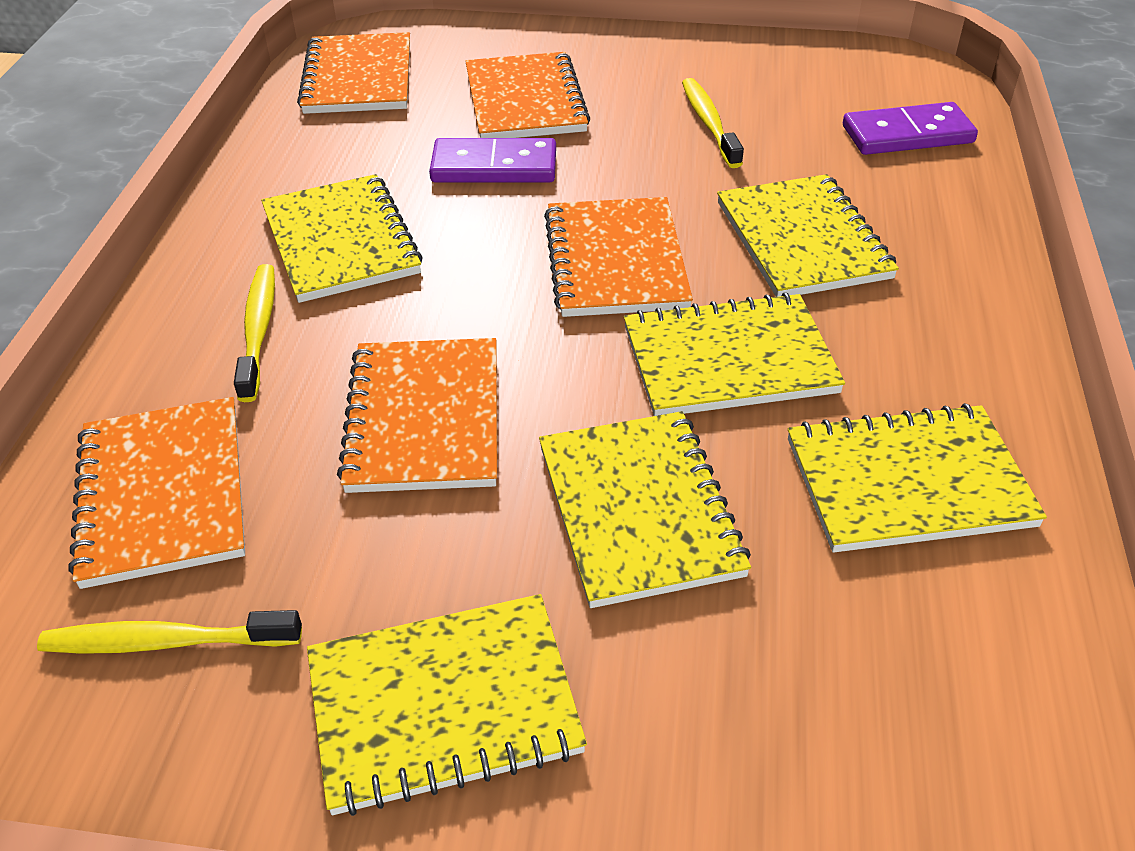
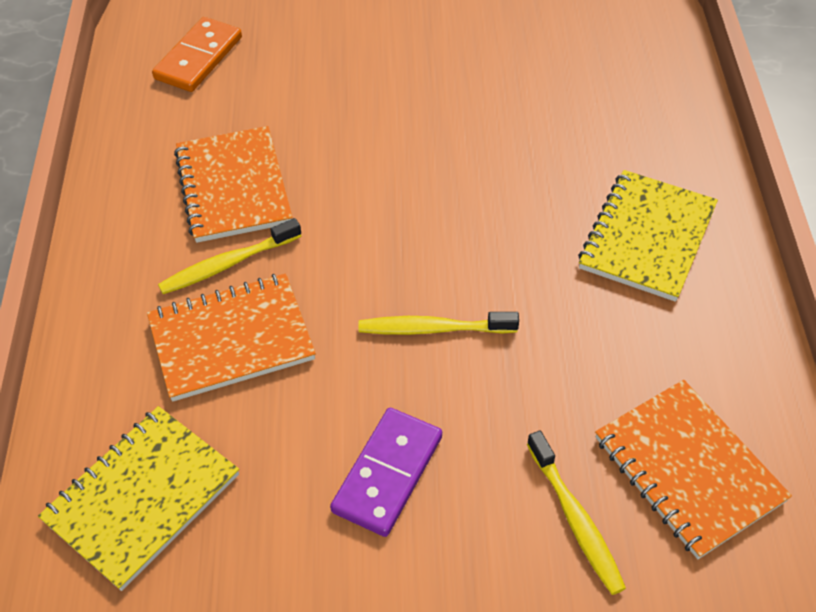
orange domino: none = 0 -> [152,17,242,92] = 1
orange notebook: [68,397,245,589] [297,32,410,114] [337,338,497,493] [465,52,590,138] [544,197,693,317] = 5 -> [147,273,316,402] [174,126,292,243] [595,380,792,559] = 3
purple domino: [429,138,556,182] [843,102,978,155] = 2 -> [330,408,442,537] = 1
yellow notebook: [261,174,423,303] [307,594,587,816] [539,411,751,608] [624,292,845,416] [717,174,899,297] [788,403,1047,553] = 6 -> [38,406,239,591] [578,170,718,302] = 2

